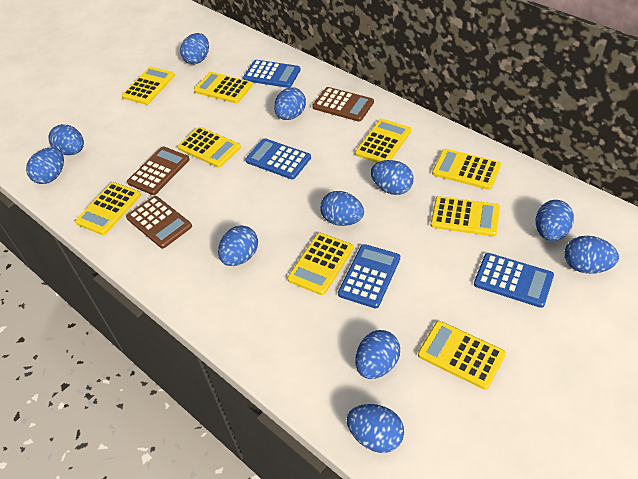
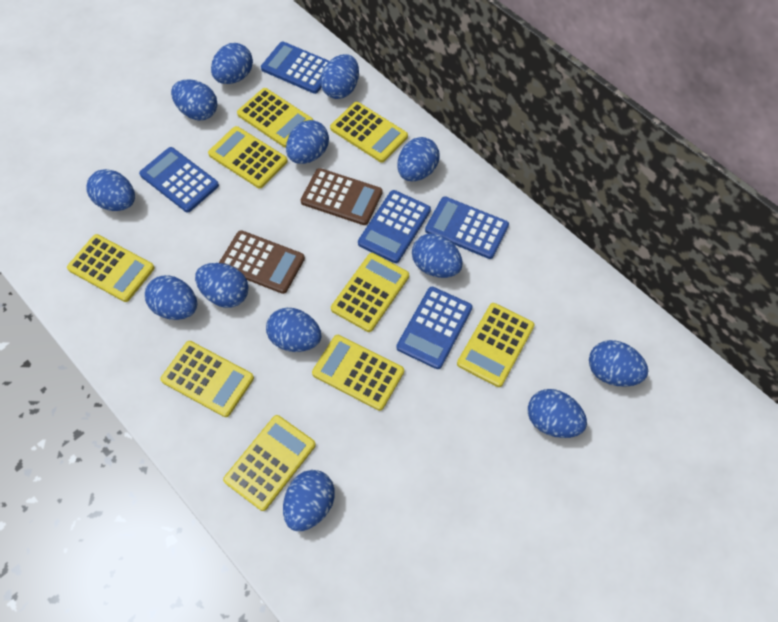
blue calculator: [243,60,301,88] [245,138,311,179] [338,244,400,308] [474,253,554,308] = 4 -> [139,147,219,212] [261,42,329,94] [358,190,431,263] [396,287,472,369] [425,196,509,259] = 5
blue egg: [26,148,64,184] [48,124,84,155] [180,33,209,64] [218,226,258,266] [274,87,306,120] [320,191,364,226] [347,404,404,453] [356,330,400,379] [371,160,414,195] [536,200,574,241] [565,236,619,274] = 11 -> [86,169,135,211] [145,275,197,320] [171,79,218,120] [195,263,249,308] [211,43,253,84] [266,308,321,352] [283,470,335,531] [286,120,329,164] [320,54,359,99] [397,137,440,181] [412,233,463,278] [528,389,587,438] [589,340,648,387] = 13
brown calculator: [126,196,192,248] [127,146,190,195] [312,87,374,122] = 3 -> [219,230,305,294] [301,168,382,225] = 2

